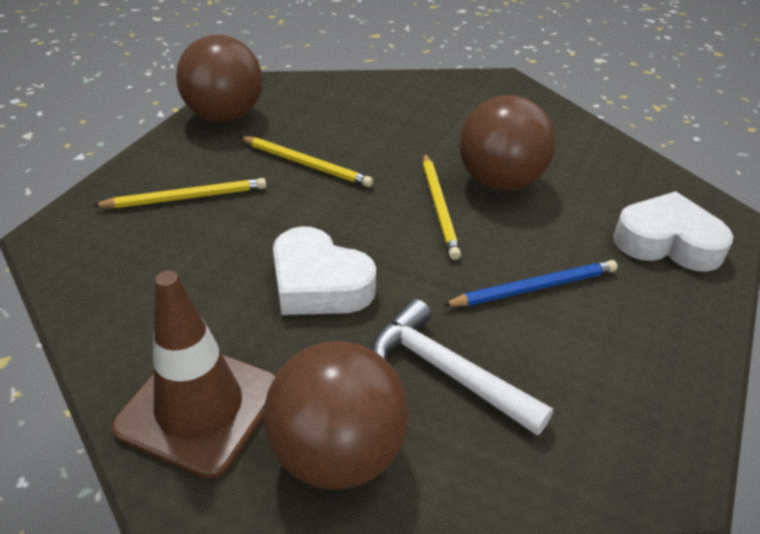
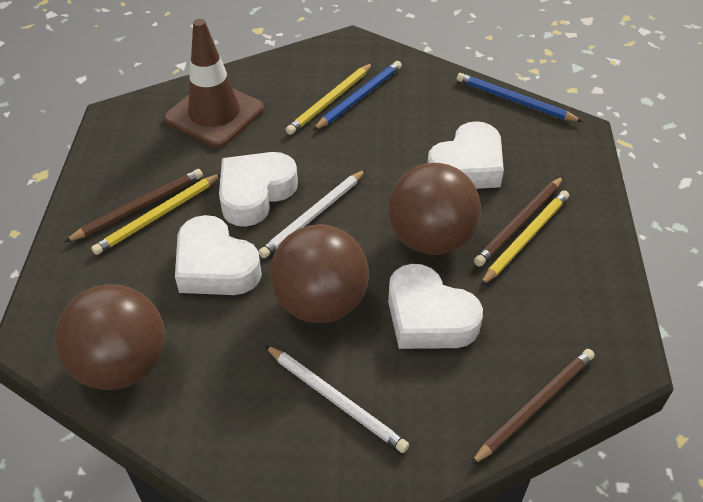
blue pencil: [442,260,618,306] = 1 -> [313,61,402,130] [457,73,583,122] = 2
brown pencil: none = 0 -> [64,169,203,242] [470,349,595,465] [474,176,563,267] = 3
white hammer: [372,299,553,436] = 1 -> none = 0
white heart: [273,226,376,315] [613,192,734,272] = 2 -> [175,215,262,295] [219,152,298,227] [388,264,483,349] [428,121,504,189] = 4
white pencil: none = 0 -> [258,169,366,258] [265,345,409,453] = 2

